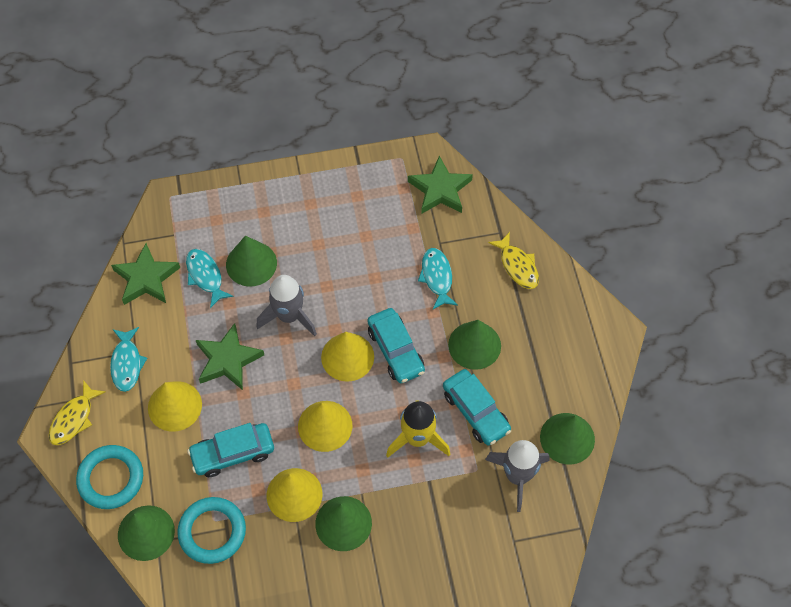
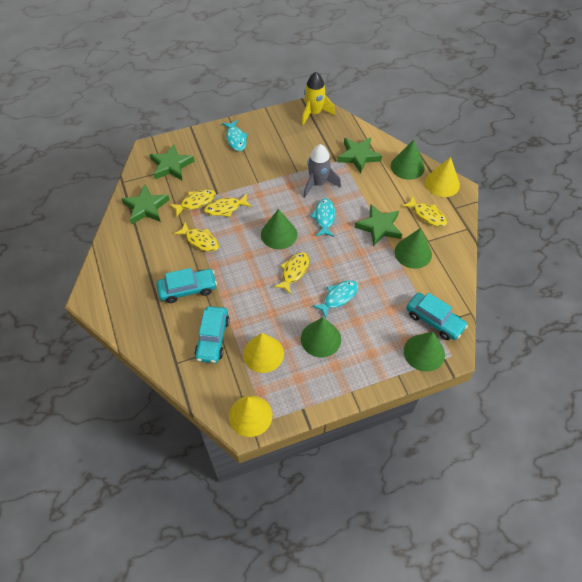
green star: [111,243,180,305] [196,323,264,390] [408,156,473,214] = 3 -> [122,185,169,225] [150,144,195,180] [337,137,382,174] [355,204,402,246] = 4
grey rocket: [256,275,317,336] [485,440,549,512] = 2 -> [303,144,341,198] = 1
turquoise ring: [76,445,143,509] [177,497,246,564] = 2 -> none = 0
yellow cone: [148,381,202,432] [267,468,322,522] [298,401,352,452] [321,332,374,382] = 4 -> [229,396,272,437] [243,333,284,373] [425,157,460,197] = 3
yellow fish: [48,380,105,445] [488,232,539,289] = 2 -> [169,189,216,216] [174,222,219,252] [204,194,252,217] [274,252,309,294] [402,195,447,227] = 5

